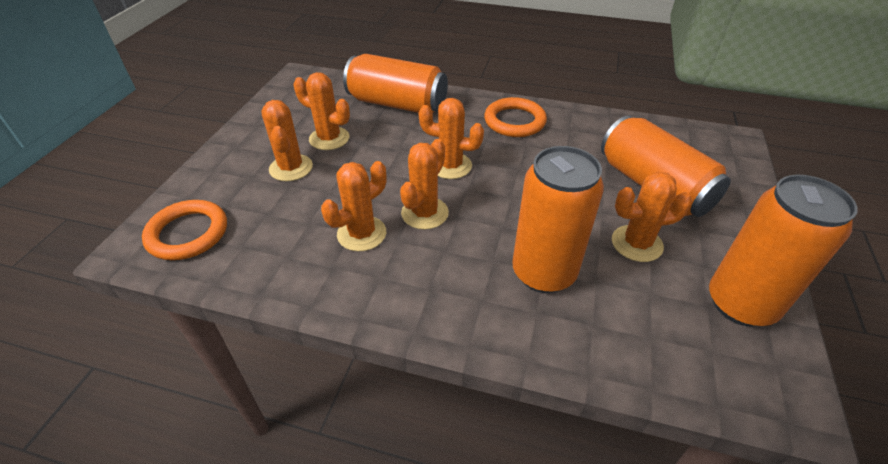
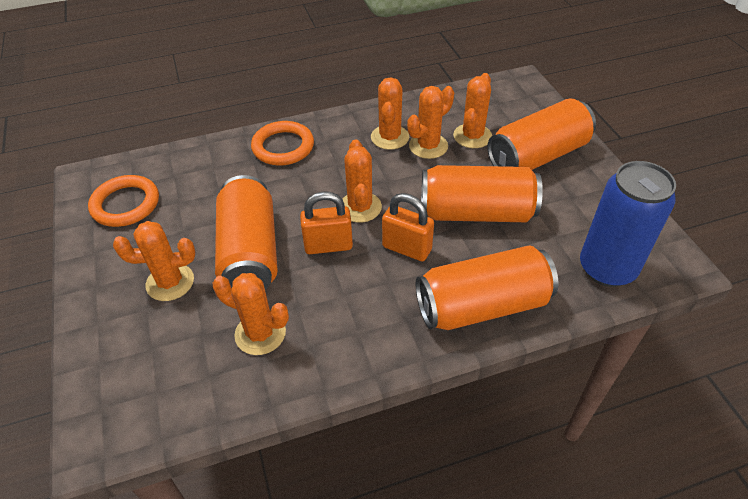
blue can: none = 0 -> [580,161,676,287] = 1
orange padlock: none = 0 -> [300,192,353,254] [382,193,434,261] = 2

